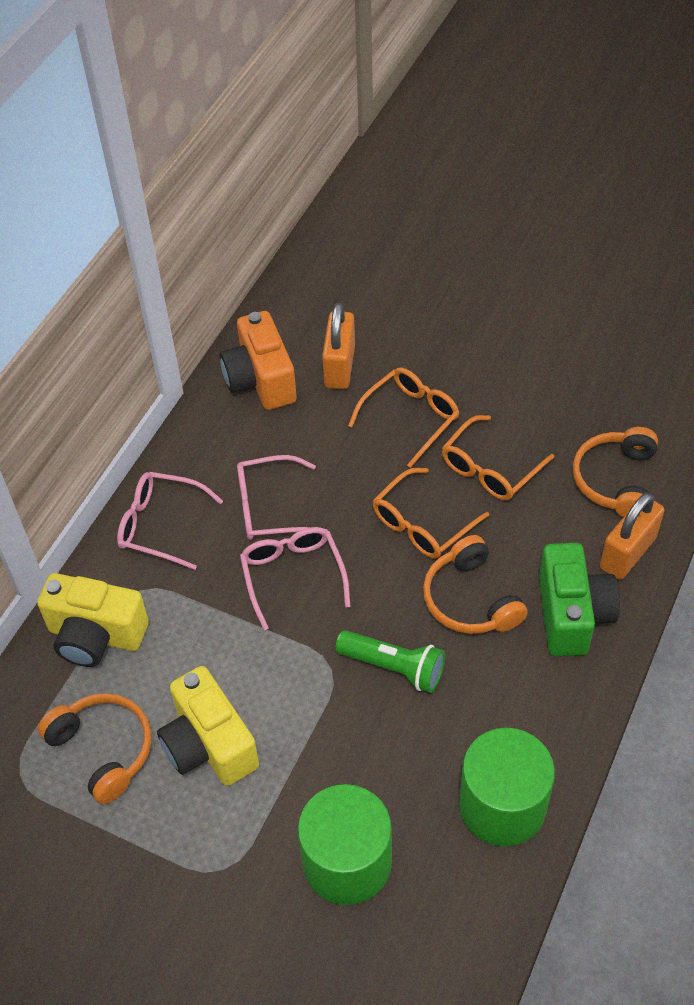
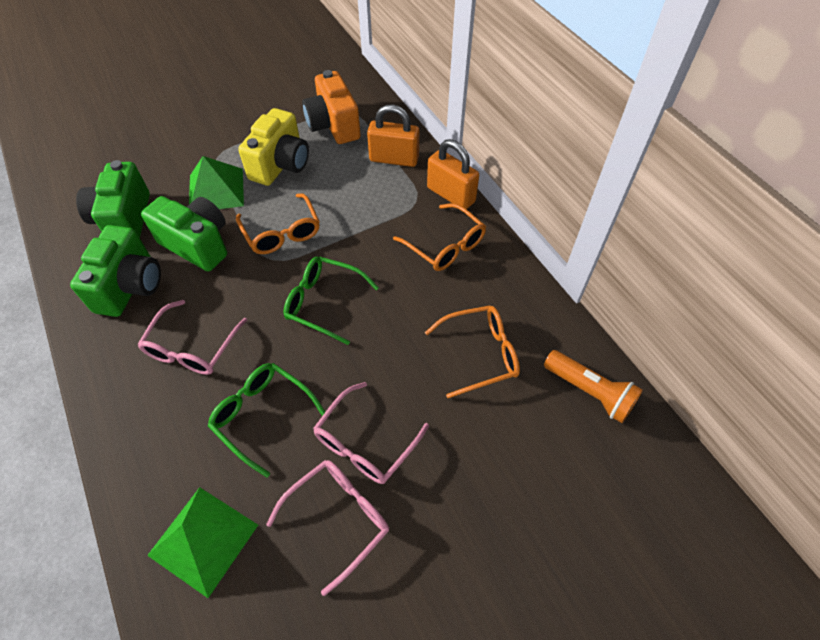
green camera: [539,543,620,656] = 1 -> [70,225,161,317] [76,160,150,238] [141,196,227,272] = 3
green cylinder: [298,784,392,905] [459,728,555,846] = 2 -> none = 0
green flashlight: [336,630,445,693] = 1 -> none = 0
green glasses: none = 0 -> [208,363,325,477] [283,257,379,345] = 2
green pyramid: none = 0 -> [147,487,258,598] [189,156,244,209] = 2
orange flashlight: none = 0 -> [544,350,643,423] = 1
orange headphones: [38,693,151,804] [423,535,528,634] [573,427,658,517] = 3 -> none = 0
yellow camera: [37,573,149,667] [157,666,259,786] = 2 -> [238,108,309,186] = 1

